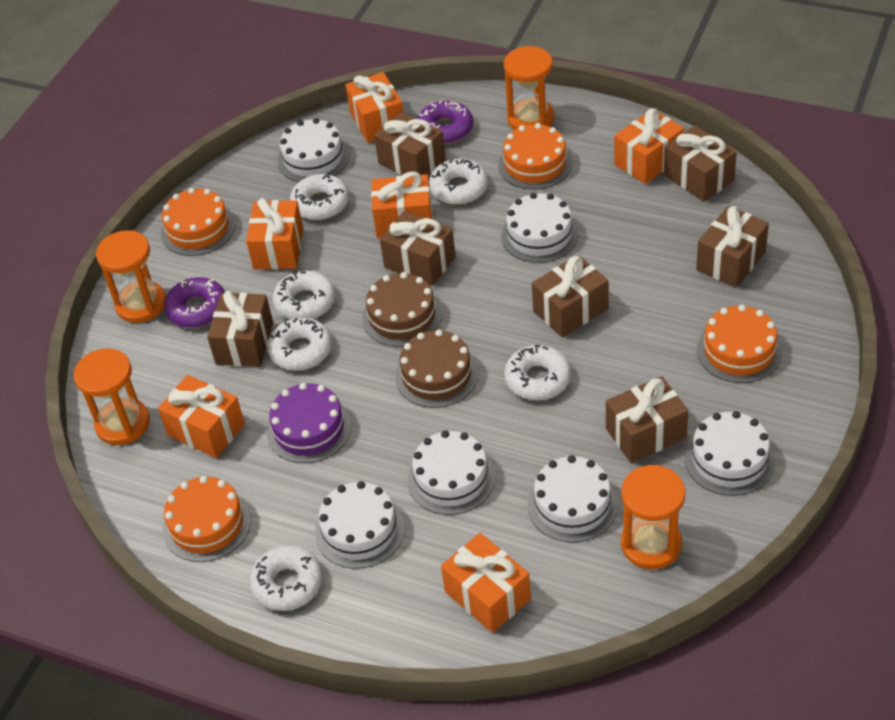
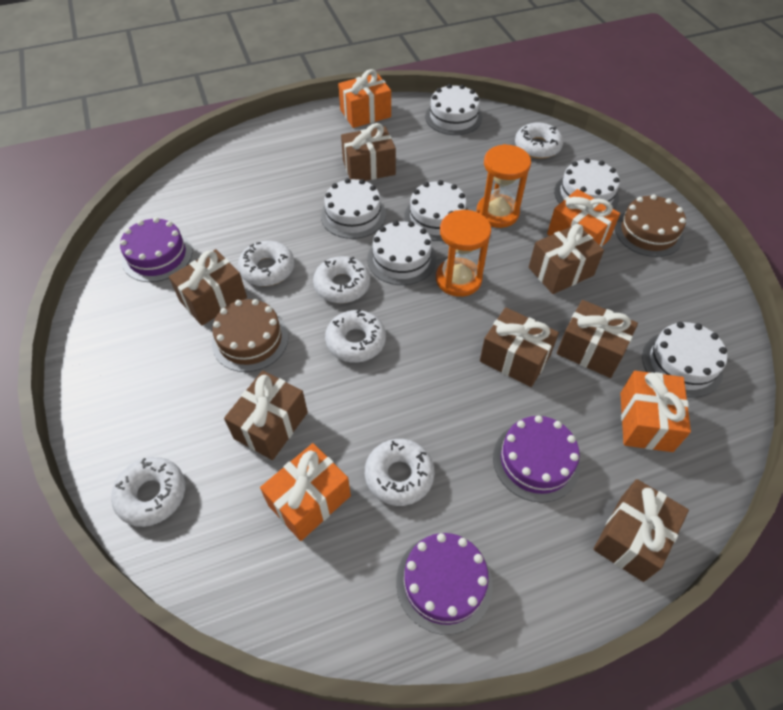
orange cake: [161,188,235,256] [163,476,251,562] [498,123,572,190] [697,305,782,383] = 4 -> none = 0
orange gift: [158,375,245,458] [246,198,303,269] [345,72,404,143] [371,172,433,238] [441,533,531,633] [614,108,684,184] = 6 -> [260,443,351,541] [338,69,391,128] [547,189,620,247] [620,371,691,452] = 4
orange hourglass: [74,348,150,445] [96,230,166,323] [504,46,554,130] [621,465,685,569] = 4 -> [436,210,491,297] [477,144,531,228] = 2
purple cake: [267,383,351,463] = 1 -> [120,217,192,282] [396,533,493,635] [493,415,580,503] = 3
purple donut: [164,277,225,328] [417,100,473,144] = 2 -> none = 0

